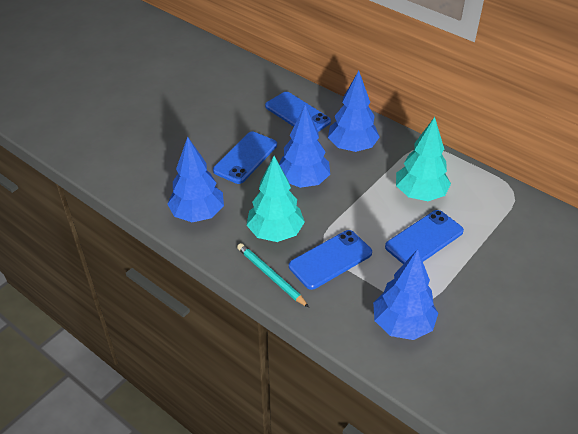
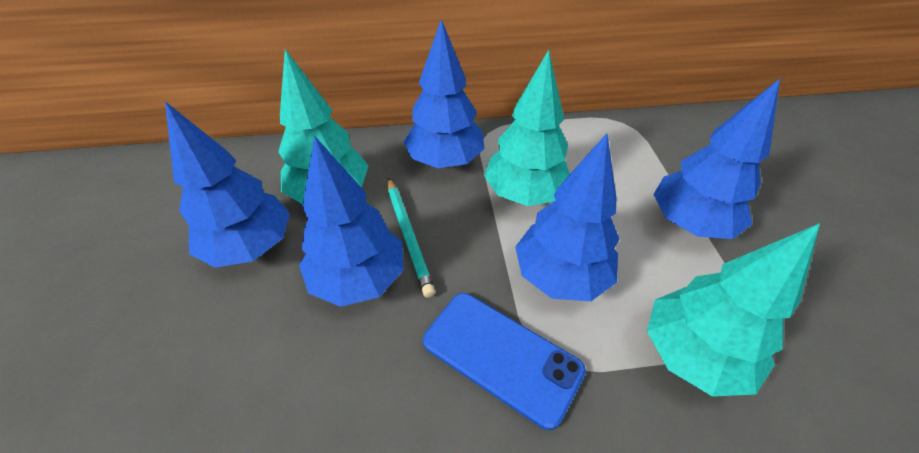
blue phone: [213,132,277,184] [265,92,331,132] [289,230,372,290] [385,210,464,264] = 4 -> [423,293,586,430] = 1
blue tree: [167,137,224,222] [279,105,330,188] [328,71,380,152] [373,249,438,340] = 4 -> [165,101,290,268] [299,136,404,307] [403,19,484,168] [515,133,620,301] [653,79,780,239] = 5
turquoise tree: [247,156,305,242] [396,117,451,201] = 2 -> [278,49,369,205] [484,50,570,206] [647,223,820,397] = 3

